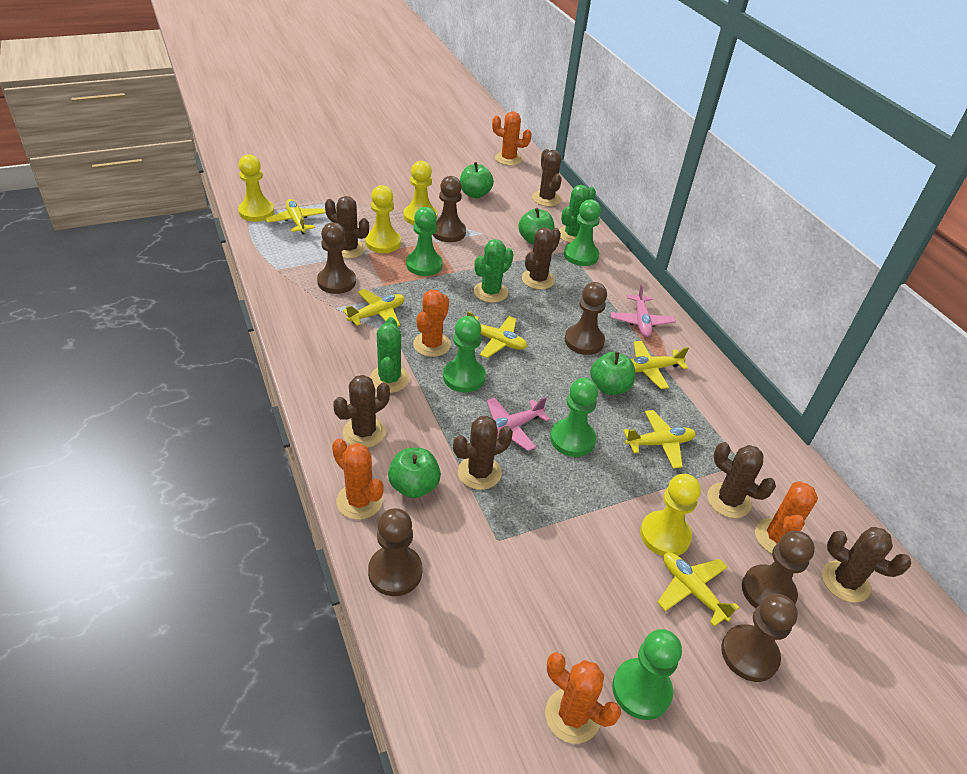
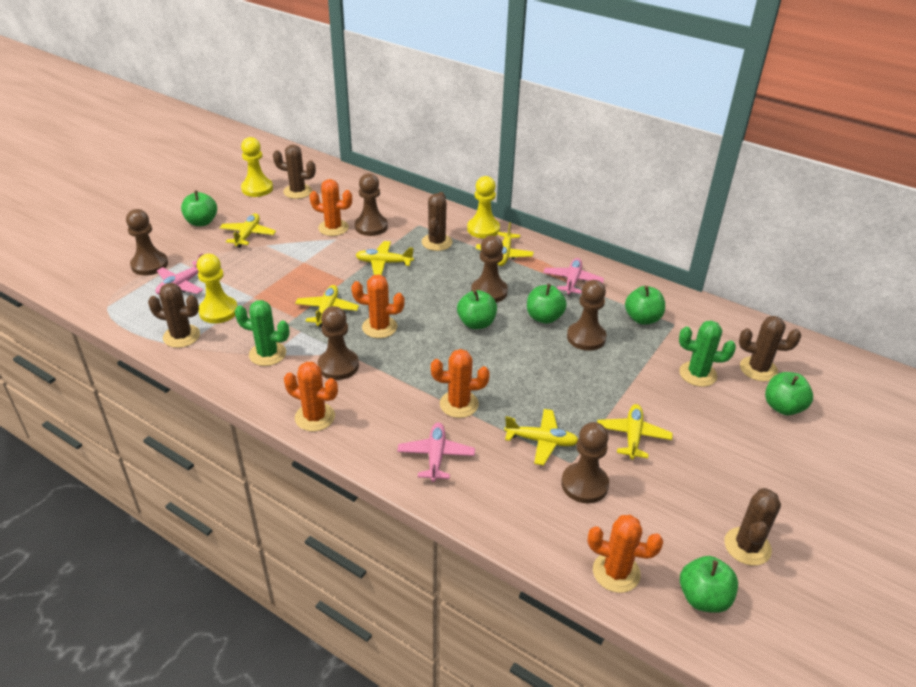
brown cactus: [325,196,369,258] [333,375,390,448] [453,416,513,490] [522,227,561,290] [532,149,562,207] [707,442,776,518] [822,527,911,603] = 7 -> [148,283,200,348] [273,145,316,199] [422,192,453,251] [724,488,781,566] [739,316,801,381] = 5
green apple: [388,448,441,498] [460,162,494,198] [518,208,554,245] [590,352,635,395] = 4 -> [181,190,217,226] [457,290,497,329] [527,284,567,324] [625,286,665,325] [680,556,738,613] [765,372,813,415] = 6
green cactus: [370,317,409,393] [474,239,513,303] [559,185,596,243] = 3 -> [235,300,290,366] [679,321,736,387] = 2
green pawn: [406,207,443,276] [443,316,486,392] [550,378,598,457] [564,199,601,266] [612,629,682,720] = 5 -> none = 0
pink plane: [487,397,550,451] [610,284,676,337] = 2 -> [156,253,203,295] [397,422,475,482] [543,258,604,296] = 3
yellow pawn: [238,154,274,222] [365,185,401,253] [404,161,437,225] [640,474,701,556] = 4 -> [197,254,237,323] [241,137,273,197] [467,176,500,239] = 3

